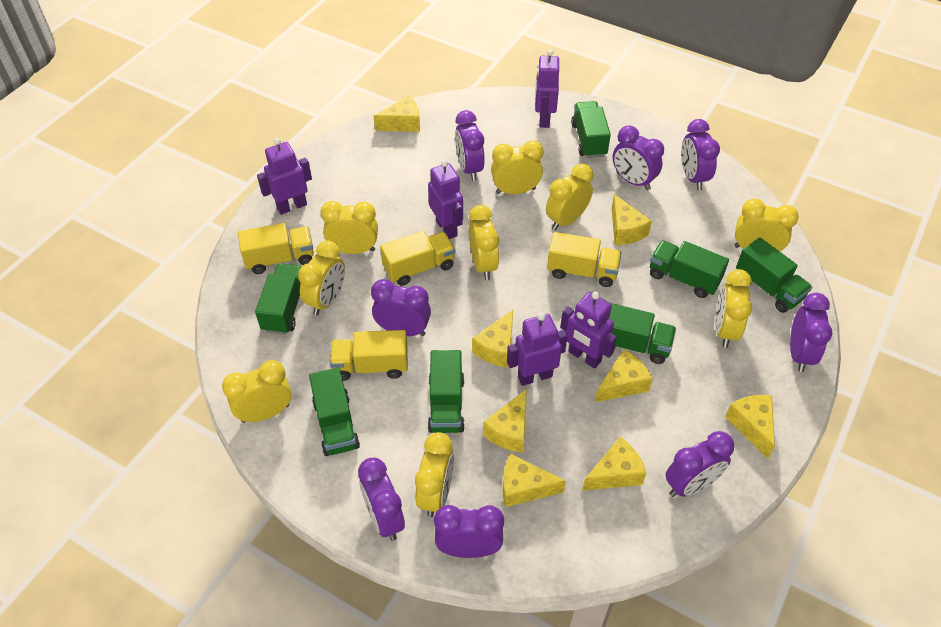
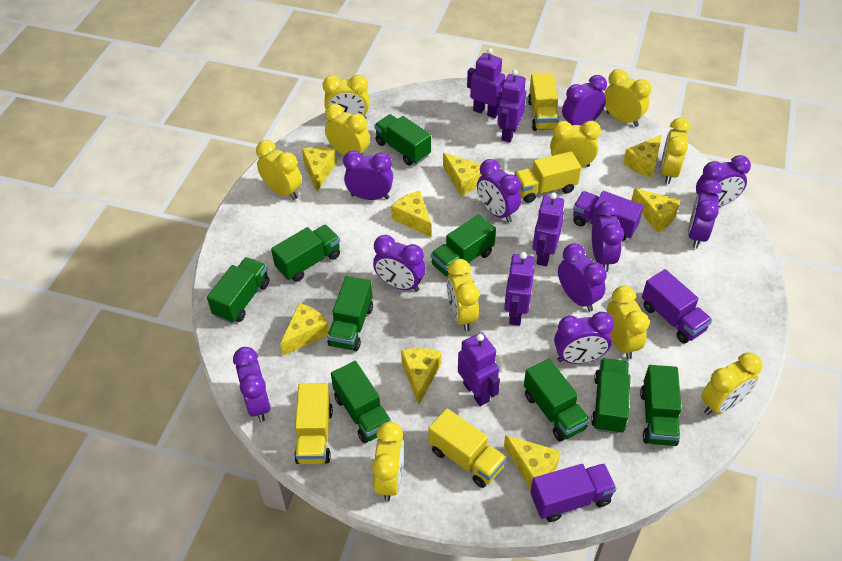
green truck: [255,264,302,334] [309,368,360,456] [428,350,465,433] [571,101,611,158] [609,303,676,364] [650,240,729,298] [736,238,812,313] = 7 -> [207,257,269,324] [271,225,340,282] [327,276,373,351] [331,361,392,443] [374,114,431,165] [431,214,496,277] [524,359,590,441] [591,358,630,434] [640,365,682,446] = 9
purple clock: [358,458,405,541] [371,279,431,336] [434,505,504,558] [455,110,485,181] [613,125,664,190] [666,431,734,497] [681,119,720,190] [790,293,832,372] = 8 -> [233,347,271,422] [343,150,393,200] [373,235,426,292] [477,159,521,223] [554,312,614,364] [558,243,607,311] [562,75,607,126] [592,201,624,272] [688,179,722,248] [696,155,751,207] = 10
purple truck: none = 0 -> [530,463,617,522] [573,191,643,241] [642,269,712,343] = 3
yellow clock: [222,360,292,423] [298,240,345,315] [321,201,378,254] [415,432,454,517] [469,205,499,280] [491,140,544,194] [546,164,593,231] [715,269,752,348] [734,199,799,251] = 9 -> [256,140,302,200] [323,75,369,119] [325,104,370,156] [372,422,404,501] [447,259,479,331] [550,121,601,168] [604,69,651,127] [607,286,649,359] [660,118,691,184] [701,352,762,415] = 10

